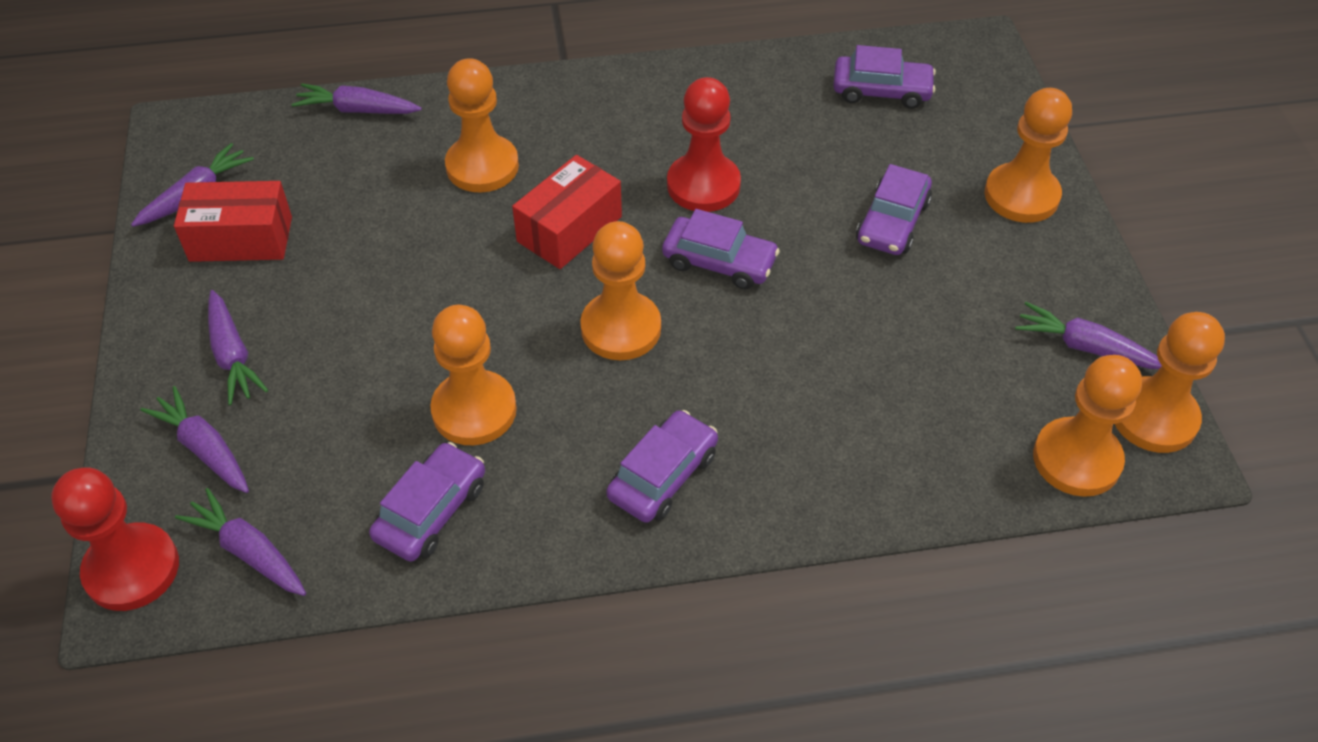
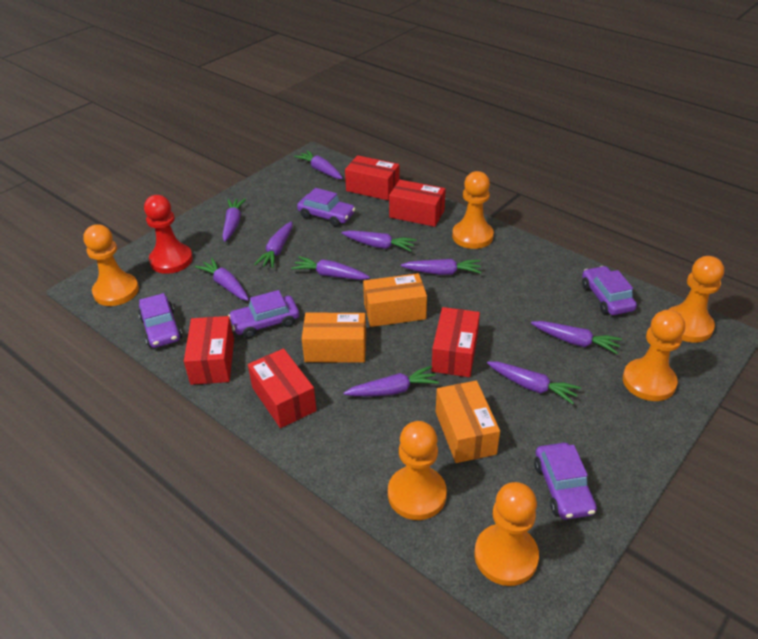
orange box: none = 0 -> [302,313,366,363] [363,273,427,327] [436,381,500,463] = 3
purple carrot: [131,143,254,227] [140,386,249,493] [175,488,306,596] [208,290,268,405] [291,83,422,114] [1015,302,1162,369] = 6 -> [195,258,249,301] [222,199,246,242] [254,221,292,268] [291,256,370,280] [294,150,343,179] [341,230,416,251] [344,366,439,396] [401,259,482,275] [487,362,581,404] [531,321,622,354] = 10
red box: [174,181,292,262] [512,155,622,269] = 2 -> [184,316,234,385] [248,348,317,428] [345,155,399,200] [389,180,446,227] [431,307,480,377] = 5
red pawn: [51,467,179,611] [667,77,741,212] = 2 -> [144,195,193,274] = 1

